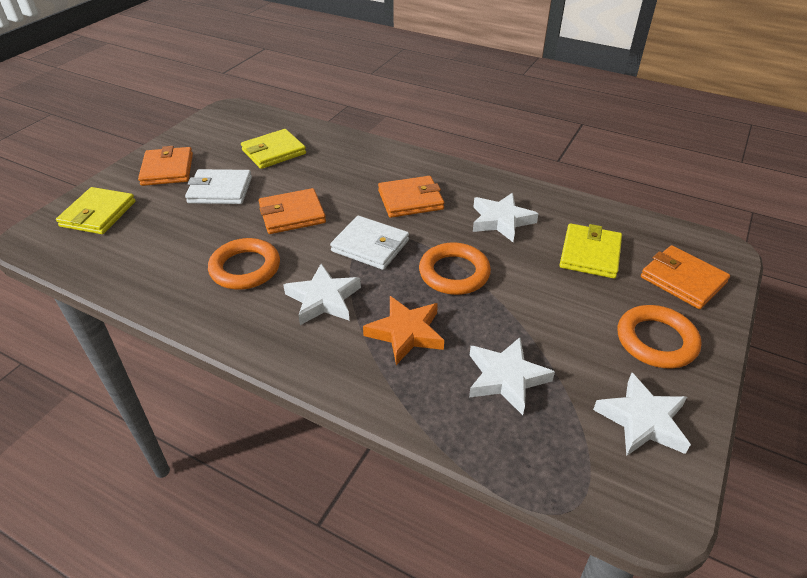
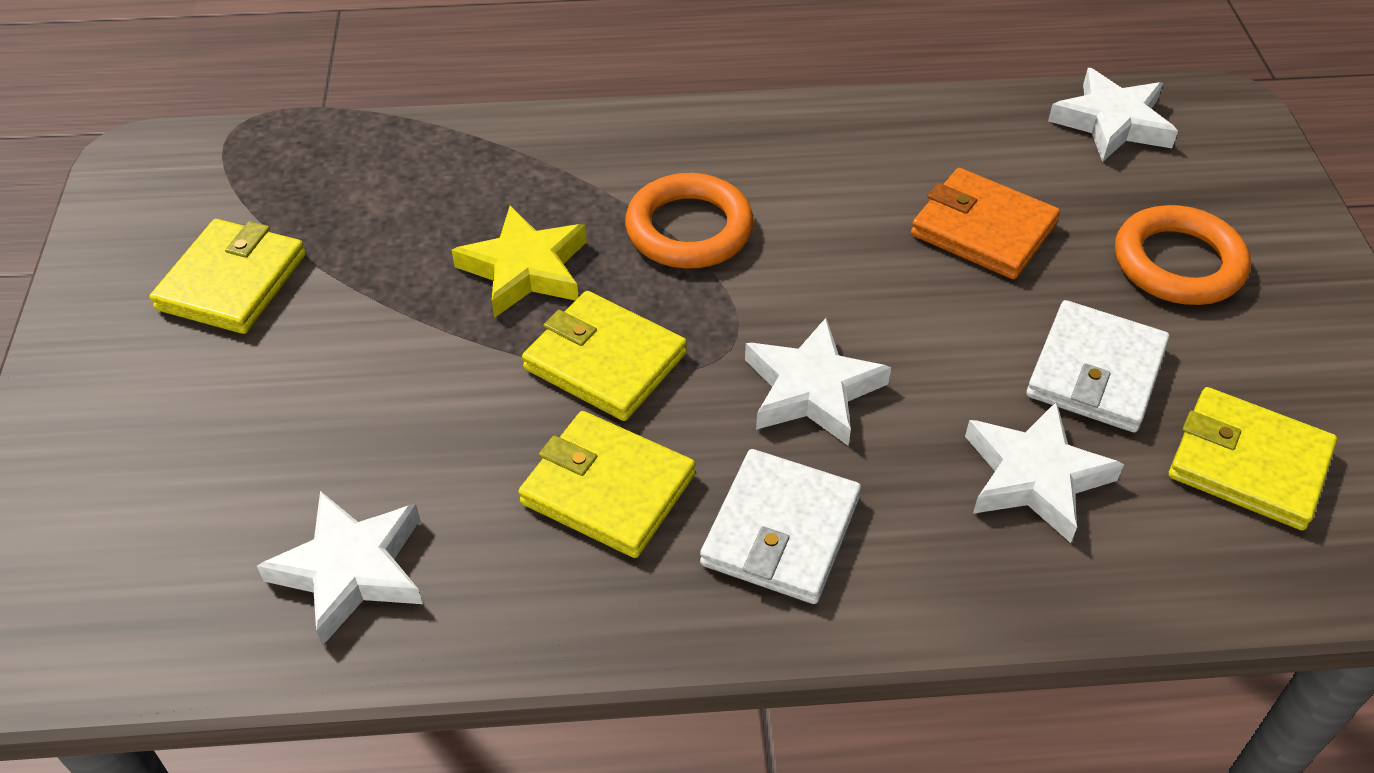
orange ring: [208,238,280,289] [419,243,491,295] [618,305,702,369] = 3 -> [625,173,754,268] [1115,205,1251,305] = 2
orange star: [363,296,444,365] = 1 -> none = 0
orange wallet: [138,146,193,186] [259,188,326,234] [378,176,444,218] [641,245,730,309] = 4 -> [911,168,1060,279] = 1
yellow star: none = 0 -> [452,206,587,318] = 1
yellow wallet: [56,187,135,234] [241,129,306,169] [560,223,622,278] = 3 -> [150,219,306,334] [518,411,695,558] [522,291,687,421] [1169,387,1337,530] = 4

